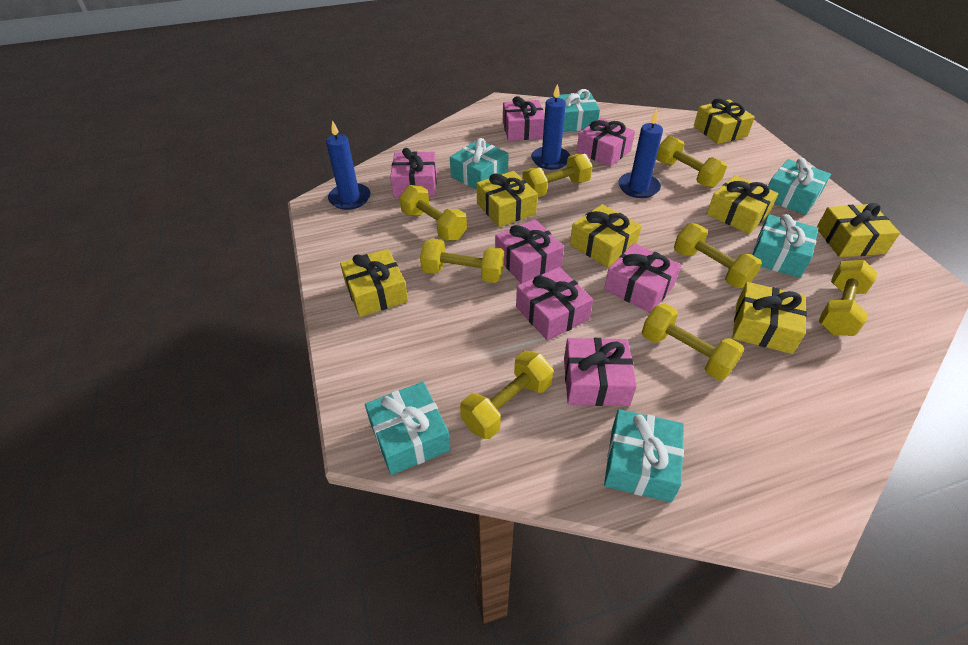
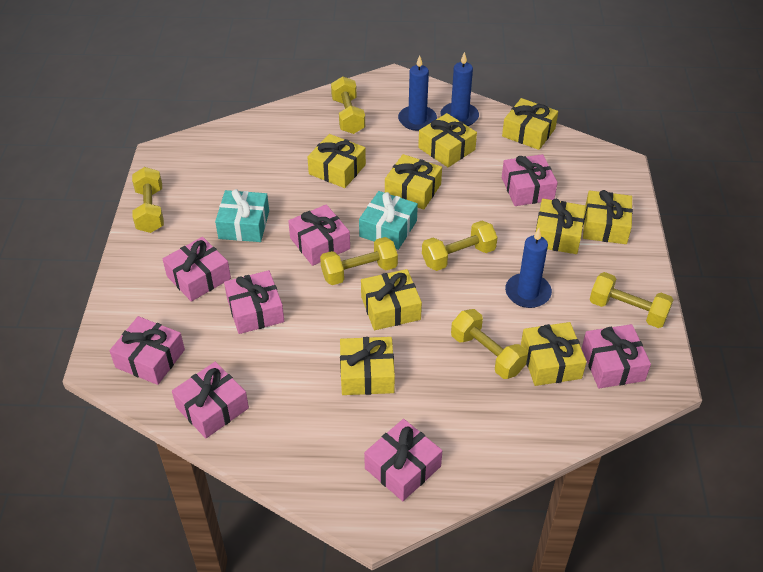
pink gift: [390,148,437,197] [495,219,564,284] [503,96,545,141] [516,267,593,341] [564,338,637,406] [577,118,635,167] [604,243,681,313] = 7 -> [110,316,185,385] [163,237,231,302] [172,362,249,438] [224,270,284,334] [288,204,350,266] [364,419,442,501] [502,154,558,206] [582,324,651,388] = 8
turquoise gift: [365,382,451,475] [450,138,509,190] [554,89,600,132] [604,409,684,502] [752,214,818,278] [768,158,831,215] = 6 -> [215,189,269,242] [359,191,418,250] = 2
yellow dumbbell: [399,185,467,241] [420,238,504,283] [460,351,553,439] [522,154,593,198] [642,304,744,380] [656,136,727,188] [674,223,762,288] [819,260,877,336] = 8 -> [132,167,164,233] [320,237,398,285] [331,76,365,134] [422,221,498,271] [451,309,528,379] [590,272,673,328] = 6
yellow gift: [340,249,408,317] [477,171,538,227] [570,204,641,268] [694,98,755,144] [707,175,779,234] [732,282,807,354] [817,203,900,257] = 7 -> [307,134,366,188] [340,337,395,395] [361,269,422,330] [385,154,442,210] [418,113,477,167] [502,98,558,150] [521,322,586,386] [536,199,586,254] [583,190,633,244] = 9

